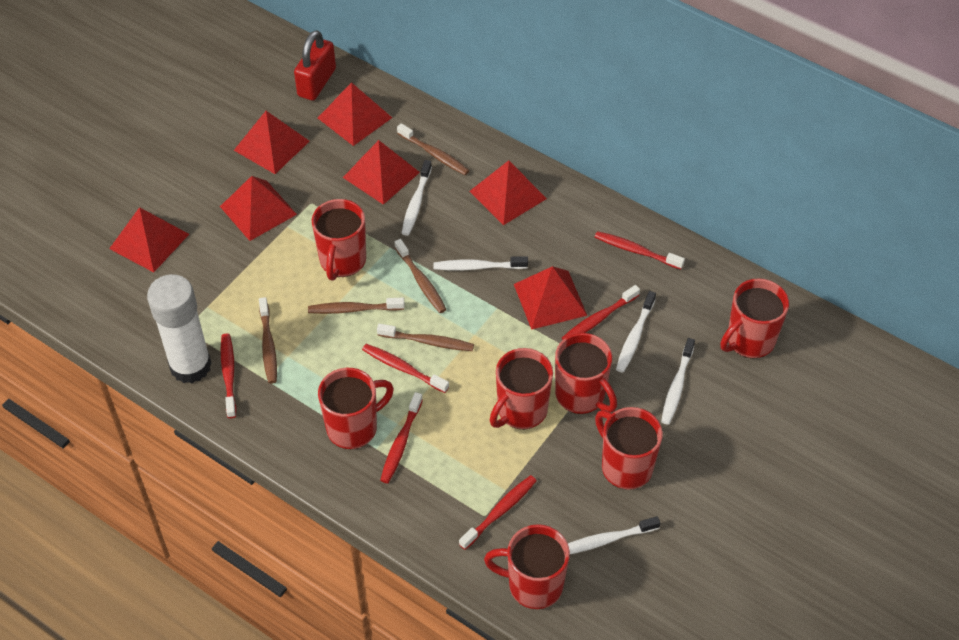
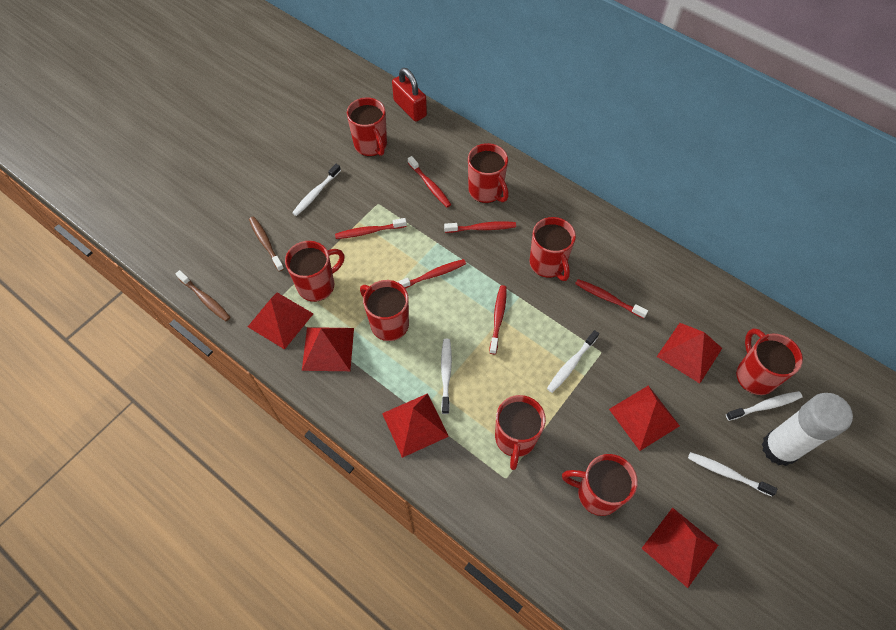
brown toothbrush: [259,297,277,384] [308,298,405,314] [377,324,474,351] [395,239,446,313] [397,123,470,175] = 5 -> [175,270,231,321] [249,216,284,272] = 2
red mug: [312,199,366,281] [318,368,394,449] [484,524,570,609] [490,348,553,429] [555,333,617,414] [595,407,663,490] [720,278,789,358] = 7 -> [285,241,345,302] [347,97,387,157] [360,280,409,341] [468,143,509,203] [495,395,546,470] [529,217,576,281] [562,454,638,516] [736,328,803,395] = 8
red pyramid: [109,207,189,272] [220,176,297,241] [234,111,310,174] [318,82,392,146] [343,140,420,205] [469,160,547,225] [514,266,587,330] = 7 -> [248,293,313,350] [302,327,354,371] [382,393,449,458] [609,386,680,451] [641,507,718,588] [657,323,722,384] = 6

